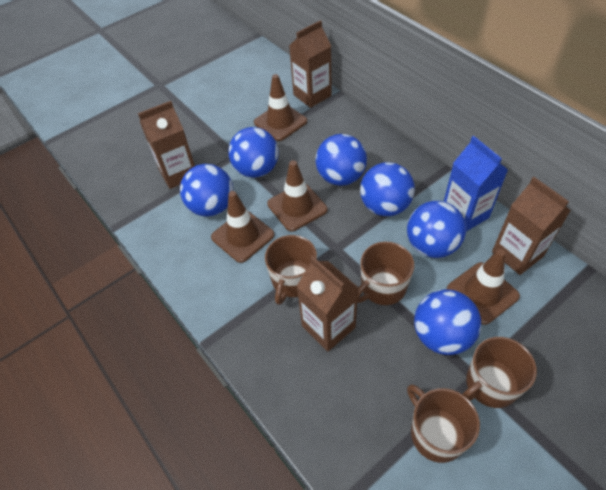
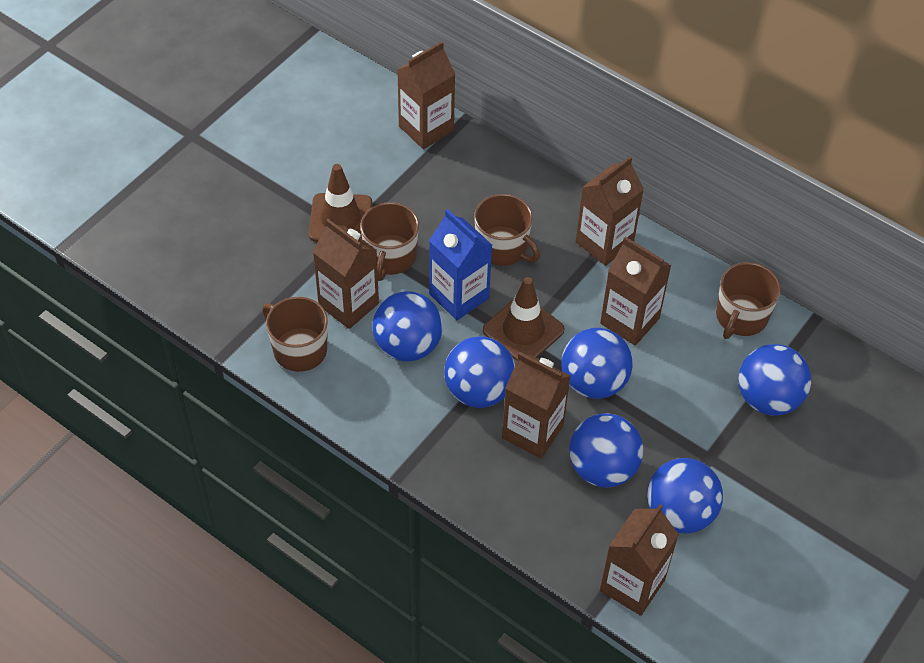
brown carton: [138,101,195,189] [289,20,332,108] [297,256,359,352] [492,177,571,275] = 4 -> [313,219,379,329] [397,41,455,149] [502,352,571,459] [576,156,644,266] [600,237,671,346] [600,504,679,616] = 6
brown traffic cone: [211,191,274,263] [254,74,307,141] [267,160,327,231] [446,249,520,325] = 4 -> [309,164,372,242] [483,277,565,361] = 2

